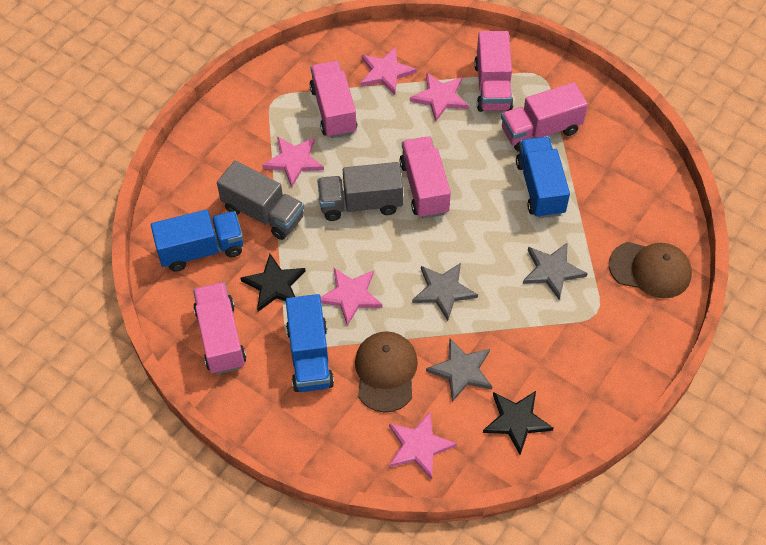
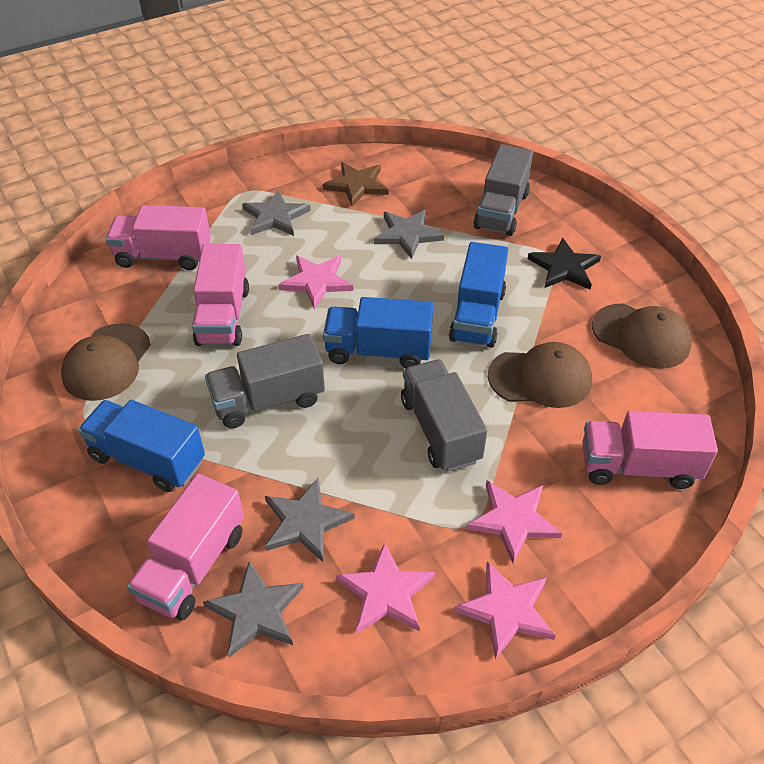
black star: [240,254,305,312] [483,391,553,455] = 2 -> [528,238,601,290] = 1
brown cap: [355,331,418,412] [609,242,692,299] = 2 -> [61,323,151,401] [488,342,592,408] [592,304,692,369] = 3
brown star: none = 0 -> [322,162,388,207] = 1
grey star: [412,263,478,321] [426,338,493,402] [523,242,588,300] = 3 -> [203,561,304,658] [242,189,311,236] [265,478,355,562] [374,210,444,259] = 4
grey truck: [217,161,304,240] [317,162,403,221] = 2 -> [205,334,325,428] [401,360,487,472] [473,144,533,236] = 3
pink star: [262,137,324,187] [321,268,383,326] [361,47,417,95] [389,412,457,480] [410,73,469,121] = 5 -> [278,256,353,309] [336,542,435,634] [454,561,556,659] [466,480,562,563] = 4
pink truck: [193,282,246,374] [310,61,357,138] [399,136,451,219] [474,31,513,112] [501,82,588,152] = 5 -> [106,205,211,270] [127,474,244,620] [192,244,249,346] [582,411,718,489] = 4

